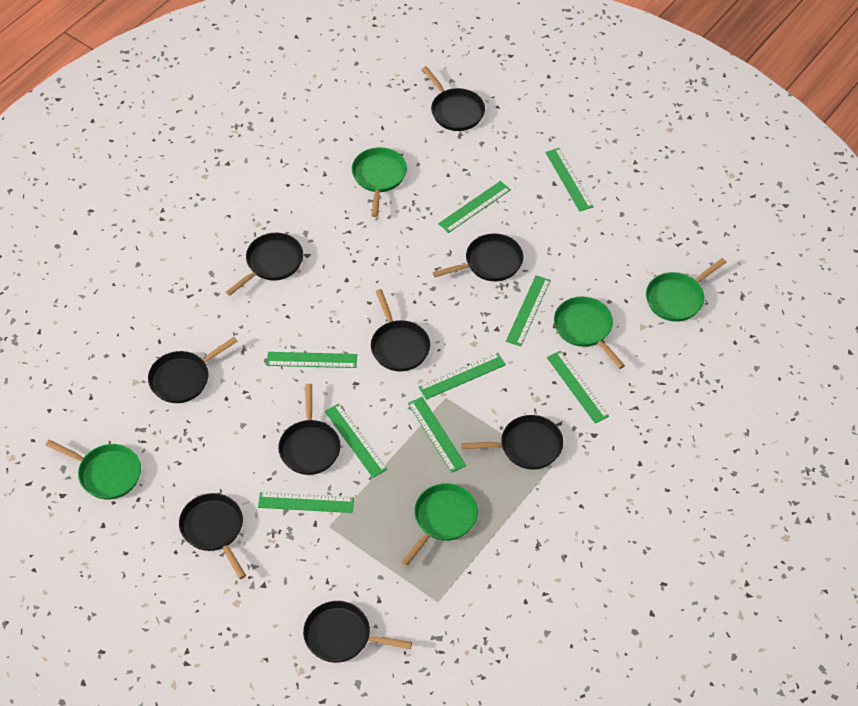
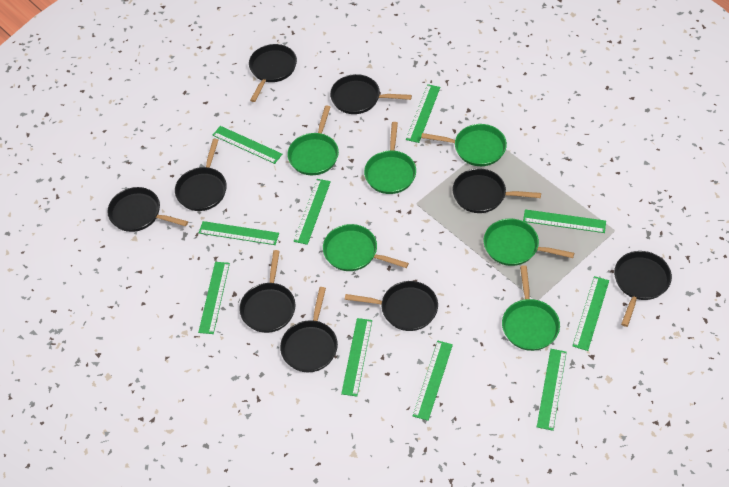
green pan: [46,440,141,500] [352,147,407,217] [401,483,478,566] [554,296,625,369] [646,258,726,322] = 5 -> [287,105,339,175] [323,224,409,271] [364,122,416,194] [421,124,507,166] [484,218,574,266] [502,265,560,351] = 6
green ruler: [258,492,354,513] [267,352,357,368] [325,404,387,478] [408,397,466,473] [419,353,506,400] [438,181,511,233] [506,275,551,346] [545,148,594,212] [547,351,609,423] = 9 -> [198,262,230,334] [199,221,279,245] [212,126,282,164] [294,179,331,245] [341,318,372,396] [406,84,440,143] [413,341,453,421] [523,209,606,233] [537,349,567,431] [573,276,609,351] = 10

